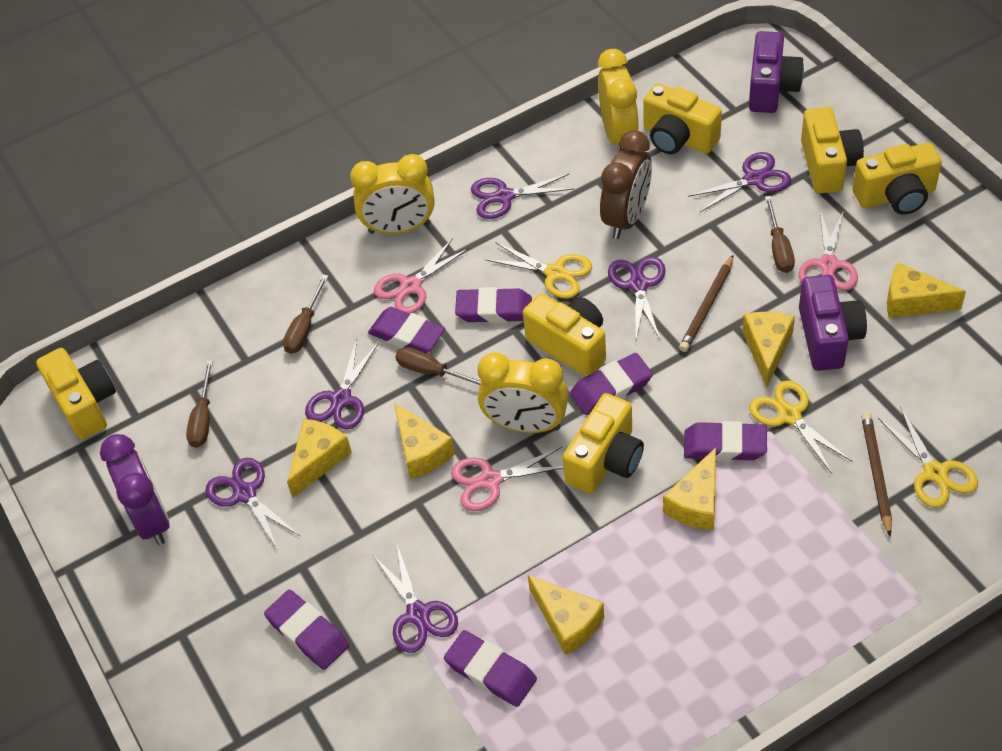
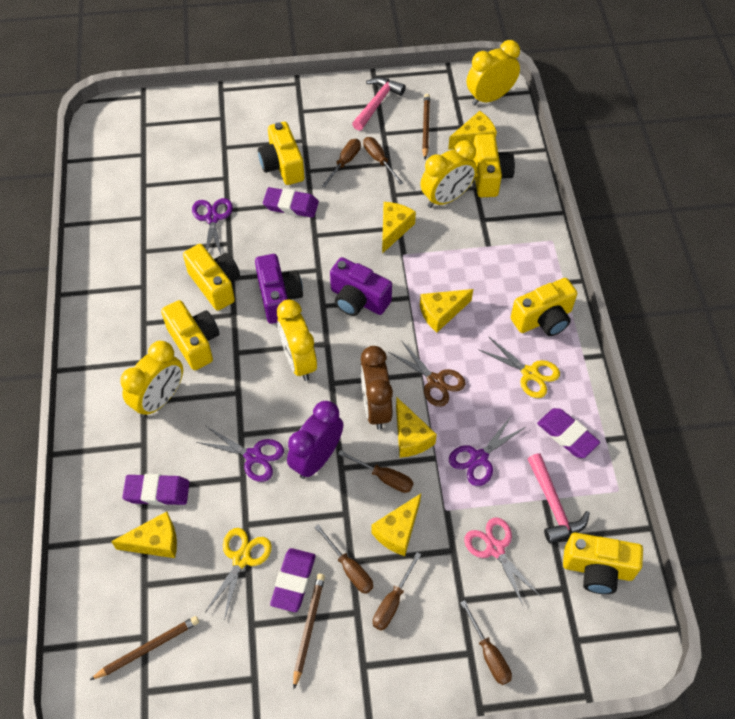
brown pencil: [679,255,734,352] [861,412,892,536] = 2 -> [90,616,199,680] [293,574,325,689] [422,94,430,159] = 3
brown scissors: none = 0 -> [389,340,466,407] = 1
brown screwdriver: [186,360,213,448] [283,275,328,354] [395,347,481,385] [765,196,795,273] = 4 -> [314,524,373,594] [322,139,361,187] [338,450,414,493] [363,137,403,185] [373,552,421,630] [460,600,512,685] = 6
pink hammer: none = 0 -> [352,77,406,131] [528,453,590,543] = 2
pink scissors: [374,238,469,314] [451,447,564,511] [799,210,858,291] = 3 -> [464,517,541,607] = 1
purple eraser: [264,590,349,670] [368,307,445,353] [444,630,537,707] [455,287,532,323] [570,353,653,415] [684,421,767,461] = 6 -> [122,474,190,505] [263,187,319,218] [270,548,315,612] [537,408,600,458] = 4
purple scissors: [206,458,300,550] [305,339,379,430] [372,545,458,653] [471,174,574,219] [608,256,666,339] [688,152,791,212] = 6 -> [192,198,233,255] [196,426,284,482] [449,415,527,486] = 3
yellow clock: [350,154,435,234] [478,353,569,433] [598,49,639,149] = 3 -> [121,341,183,417] [277,300,317,381] [420,140,477,208] [467,40,520,105] = 4
yellow scissors: [485,243,592,299] [749,380,852,474] [878,407,978,508] = 3 -> [205,528,272,621] [478,337,560,398] = 2

